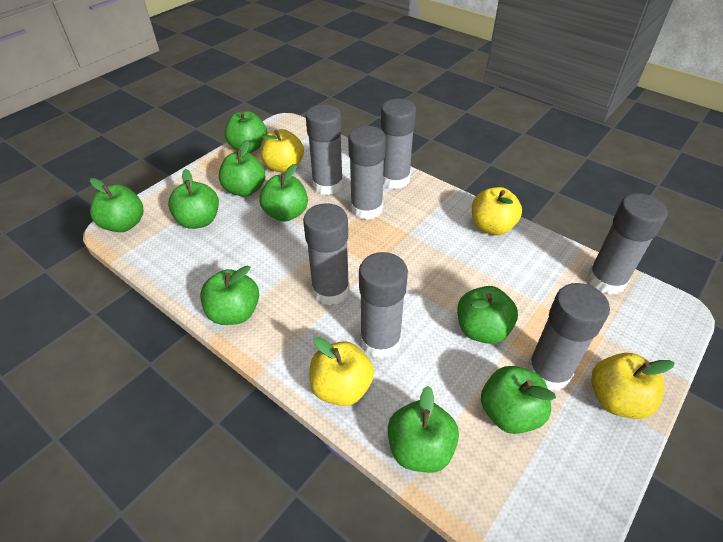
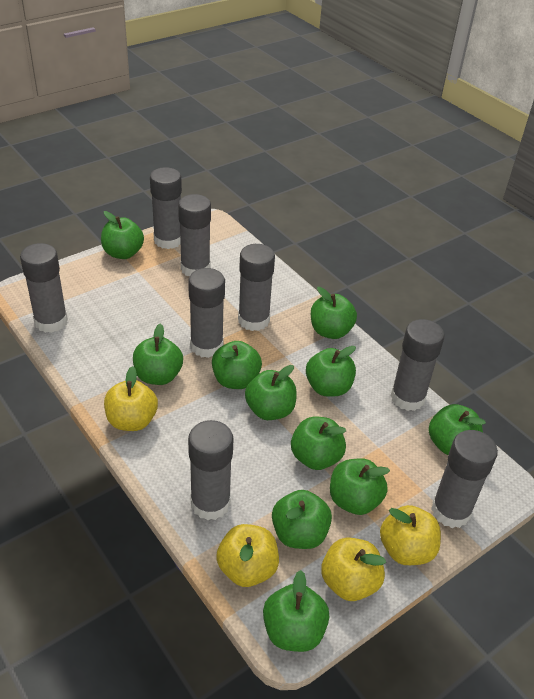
green apple: [90,178,143,232] [168,169,219,229] [200,266,259,325] [219,140,265,197] [225,111,267,153] [259,164,308,222] [388,386,459,473] [457,286,518,344] [481,366,556,434] = 9 -> [101,211,144,259] [133,324,183,385] [212,341,262,389] [245,365,297,420] [263,570,329,652] [272,490,332,549] [291,416,346,470] [306,346,356,397] [311,287,357,339] [330,458,390,515] [429,404,486,455] = 11
grey glue stick: [303,203,350,305] [305,104,343,195] [348,126,386,220] [359,252,408,358] [381,99,416,189] [527,283,610,391] [587,193,668,295] = 7 -> [20,243,68,333] [150,167,182,249] [178,194,211,277] [188,268,225,358] [188,420,234,520] [238,244,275,331] [391,319,444,411] [431,430,498,528] = 8

